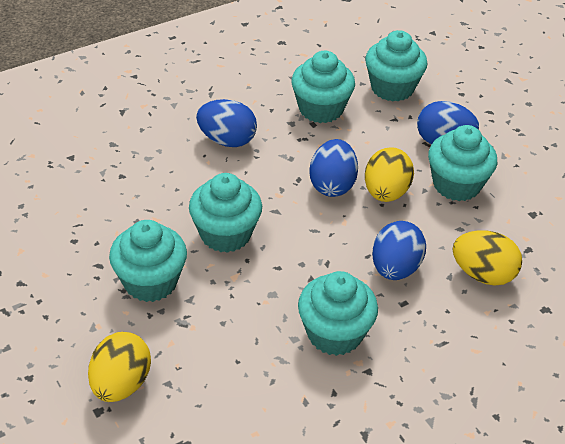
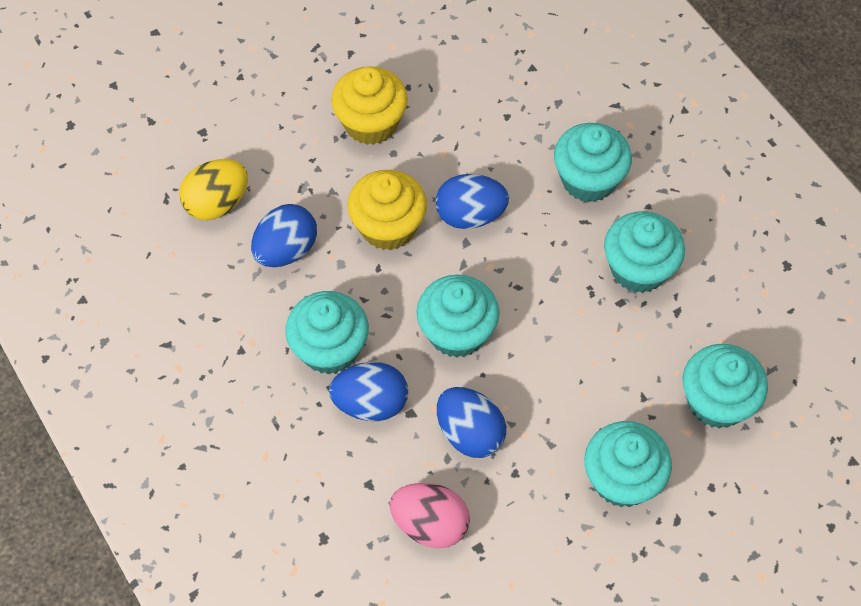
pink egg: none = 0 -> [390,483,470,548] = 1
yellow cupcake: none = 0 -> [331,66,408,145] [347,170,427,250] = 2
yellow egg: [88,332,151,402] [365,147,414,202] [453,230,522,286] = 3 -> [179,159,248,220] = 1

